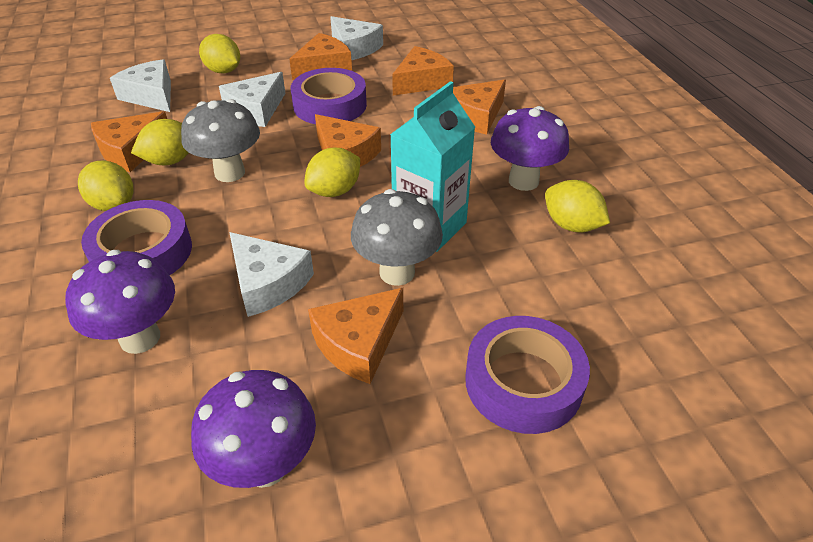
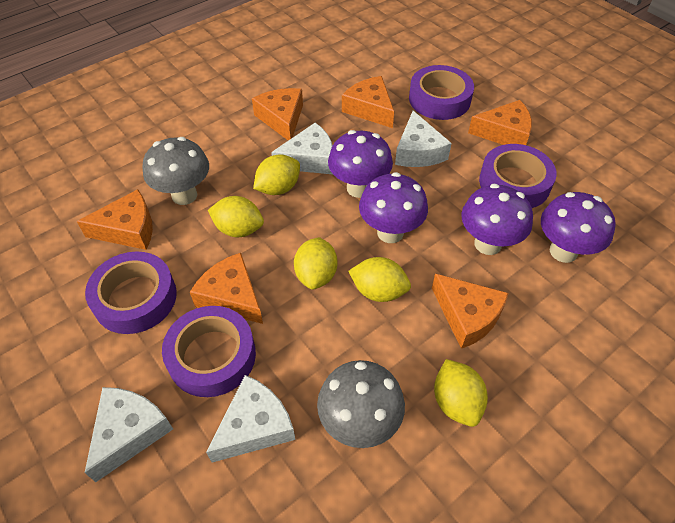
purple mushroom: [65,250,175,354] [191,370,316,488] [491,106,569,191] = 3 -> [328,130,393,198] [359,172,428,243] [461,184,533,255] [541,192,616,263] = 4
purple tape: [81,200,192,275] [291,68,367,124] [465,316,590,434] = 3 -> [85,251,177,334] [162,306,256,397] [409,65,474,120] [479,144,557,208] = 4
turquoise carton: [390,81,475,252] = 1 -> none = 0

